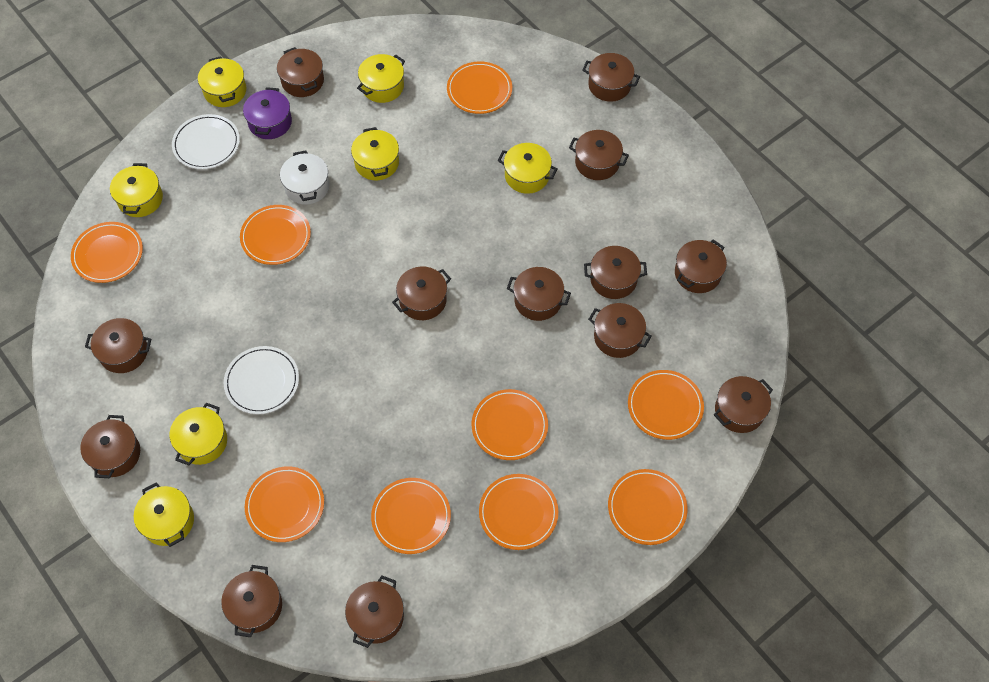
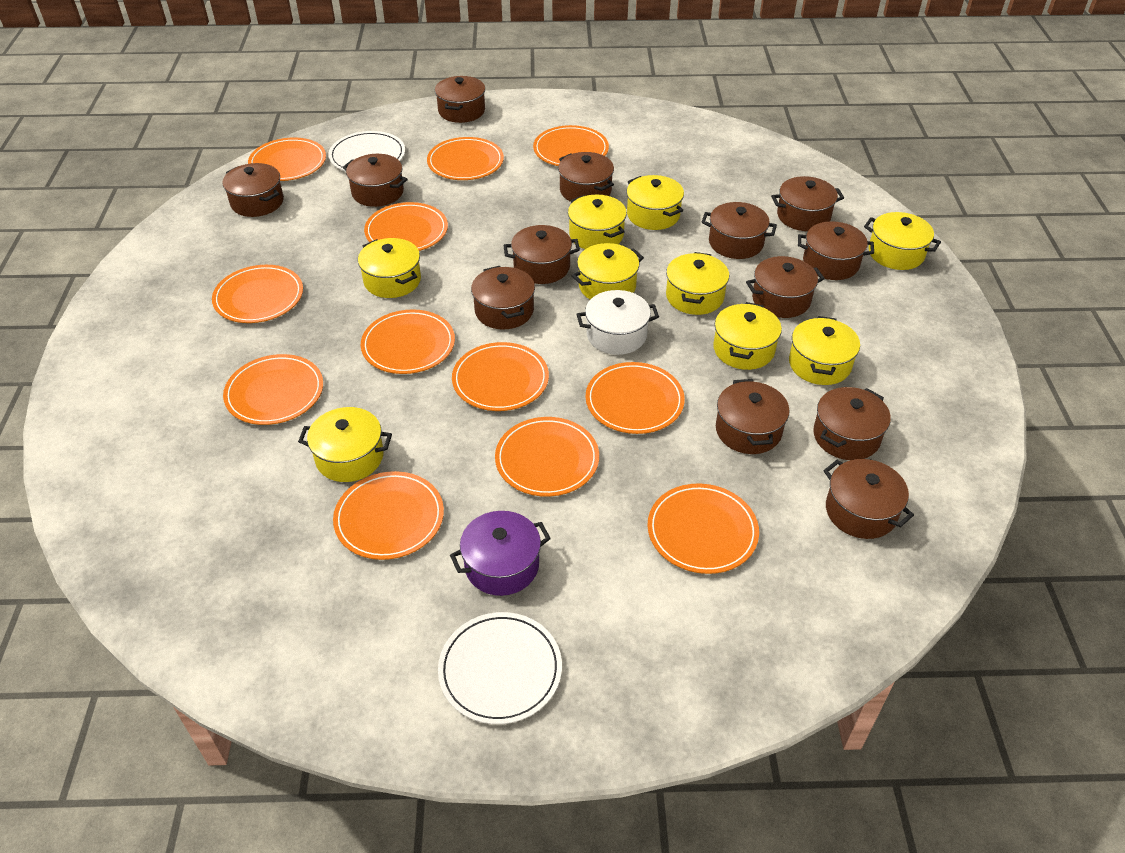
orange plate: [71,222,143,283] [240,205,311,265] [245,467,324,542] [371,478,451,554] [447,61,512,114] [472,389,548,460] [479,474,558,550] [608,469,687,545] [628,370,704,440] = 9 -> [212,265,303,323] [223,354,323,425] [248,137,326,181] [333,471,444,560] [361,309,455,374] [364,202,448,251] [427,137,504,180] [452,342,549,411] [495,417,599,497] [533,125,609,166] [586,362,685,434] [647,484,759,574] = 12
yellow pot: [110,163,163,217] [134,483,194,547] [170,403,227,466] [198,56,246,107] [351,127,399,180] [357,54,405,103] [498,143,558,194] = 7 -> [298,407,392,482] [358,238,421,298] [568,195,627,249] [572,243,644,300] [626,175,684,230] [666,252,729,315] [713,302,782,370] [789,316,860,385] [864,212,941,270] = 9

